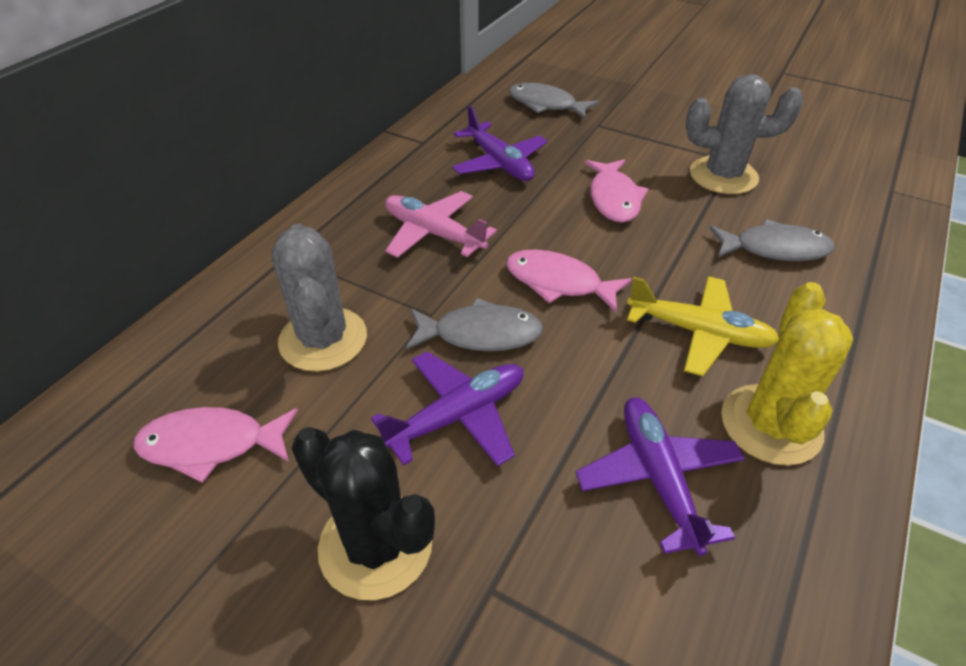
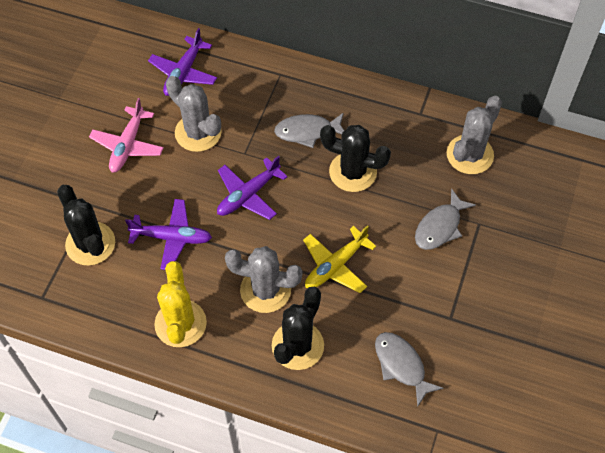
black cactus: [292,427,435,600] = 1 -> [57,185,115,266] [272,287,324,370] [320,125,391,192] = 3
grey cactus: [271,224,367,372] [686,74,803,194] = 2 -> [166,76,222,152] [225,246,303,313] [446,96,502,174] = 3
pink fish: [134,407,298,483] [506,249,632,313] [584,159,649,223] = 3 -> none = 0

